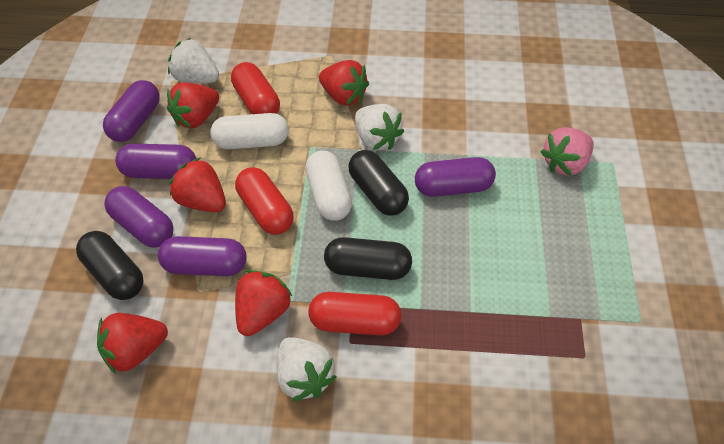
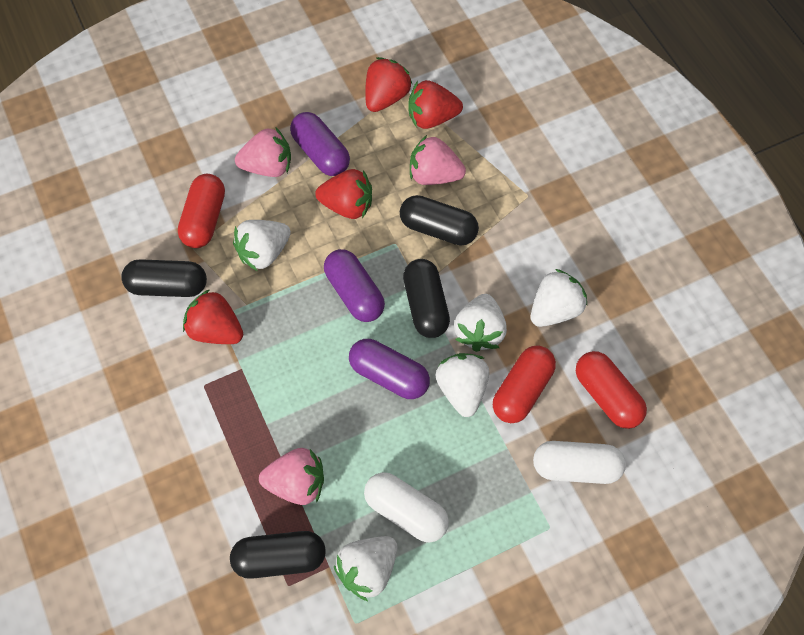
black capsule: [76,231,144,300] [324,237,412,280] [348,150,409,216] = 3 -> [121,259,207,297] [230,531,326,579] [400,195,479,245] [403,259,450,338] = 4
pink strawberry: [540,127,593,176] = 1 -> [235,128,291,177] [259,448,324,505] [410,135,466,185] = 3
purple capsule: [103,80,160,142] [104,186,174,248] [115,144,196,179] [158,236,247,276] [415,157,496,197] = 5 -> [290,112,350,176] [324,249,385,322] [349,339,430,399] = 3
red strawberry: [97,313,168,374] [167,82,219,128] [170,158,226,212] [235,270,292,336] [319,60,369,106] = 5 -> [183,289,243,344] [315,169,372,219] [365,57,412,112] [408,80,463,129] = 4
white strawberry: [168,38,219,83] [277,337,337,401] [355,104,404,150] = 3 -> [233,220,291,271] [334,536,397,601] [436,353,489,417] [454,294,507,352] [531,269,587,327] = 5

